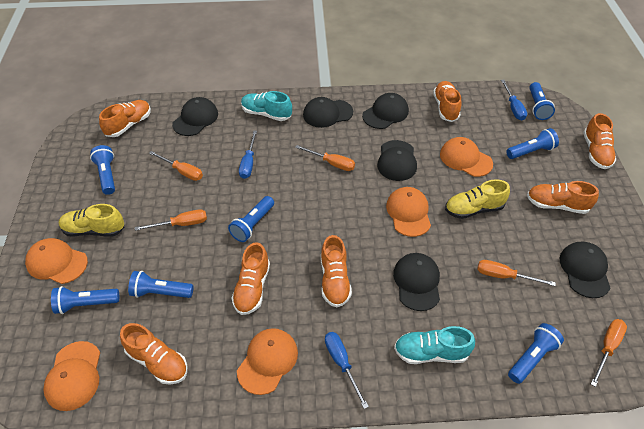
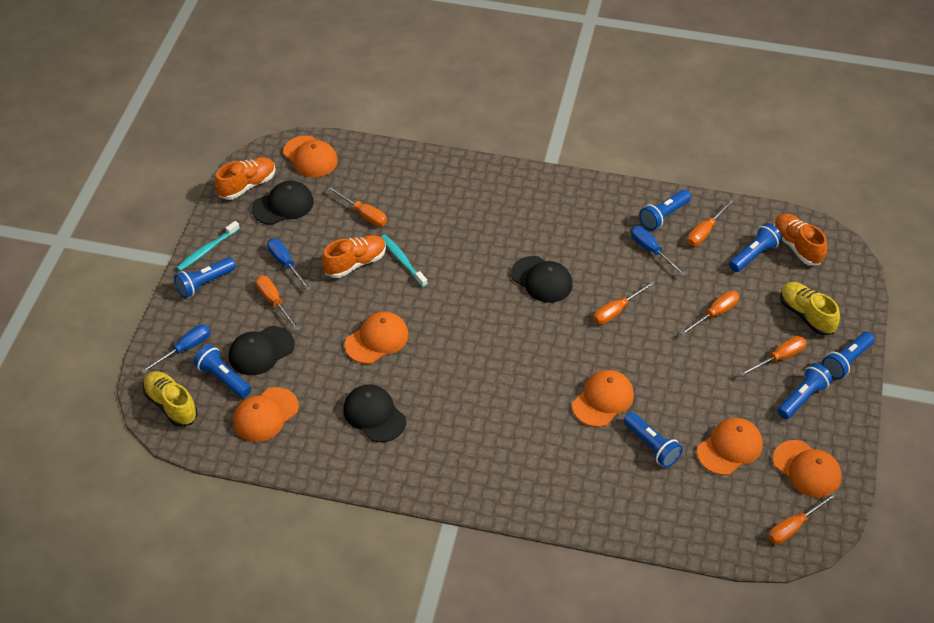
black cap: [172,97,218,136] [303,97,353,128] [362,93,409,129] [377,140,417,181] [393,253,440,311] [560,242,610,298] = 6 -> [229,326,294,375] [252,181,314,225] [343,385,406,442] [511,256,573,303] = 4
orange cap: [25,238,88,284] [43,341,100,411] [237,328,298,395] [386,187,431,237] [440,137,493,177] = 5 -> [233,387,299,442] [283,136,338,177] [345,312,409,364] [572,370,634,427] [697,418,763,475] [773,440,842,498] = 6
orange screwdriver: [135,209,207,231] [149,151,203,181] [295,145,355,171] [477,260,556,286] [591,319,627,387] = 5 -> [256,276,300,330] [328,187,387,226] [593,281,655,325] [680,291,739,336] [687,199,734,246] [739,336,807,377] [768,493,836,544] = 7
orange shoe: [99,100,151,137] [120,323,188,385] [231,242,270,315] [321,235,352,307] [433,81,462,122] [527,181,599,214] [583,113,616,169] = 7 -> [215,157,276,200] [322,235,386,278] [774,214,827,265] = 3
turquoise shoe: [241,91,292,121] [394,326,475,364] = 2 -> none = 0
turquoise toothbrush: none = 0 -> [176,221,240,271] [381,235,428,287] = 2

